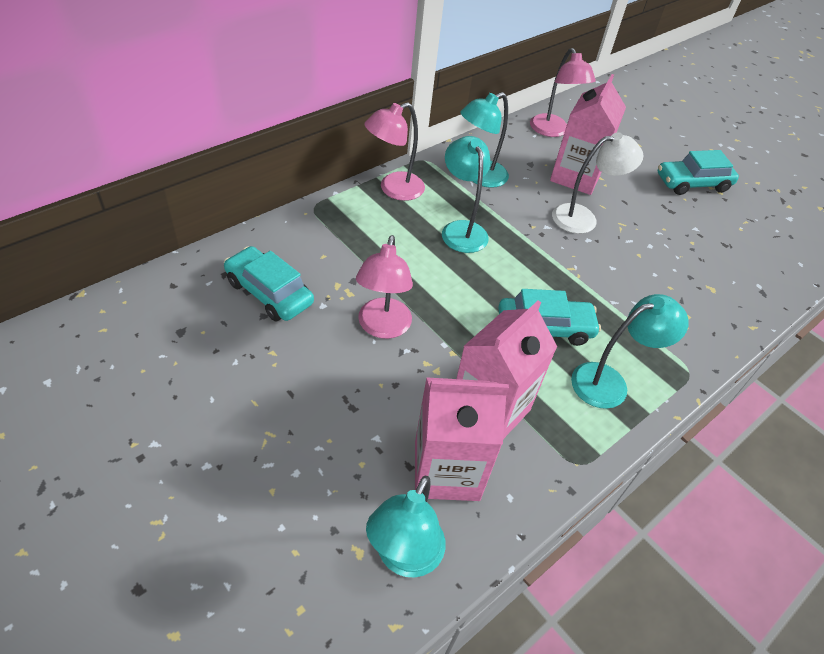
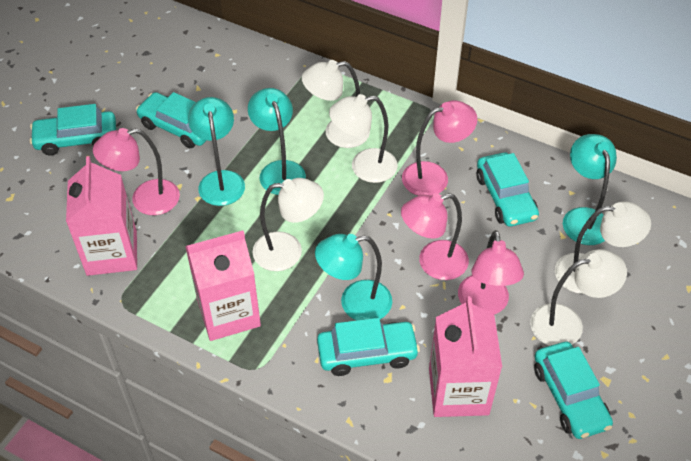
pink lamp: [356,235,413,339] [365,102,425,201] [530,48,596,137] = 3 -> [93,128,180,215] [401,193,469,280] [402,100,477,196] [458,230,524,315] = 4
turquoise car: [224,246,314,321] [498,289,601,346] [658,150,739,195] = 3 -> [30,104,116,155] [136,92,207,148] [317,318,420,376] [476,153,539,226] [534,342,613,439] = 5
white lamp: [552,132,643,234] = 1 -> [253,178,324,271] [302,60,370,148] [329,94,398,183] [530,249,627,346] [555,201,651,294] = 5

